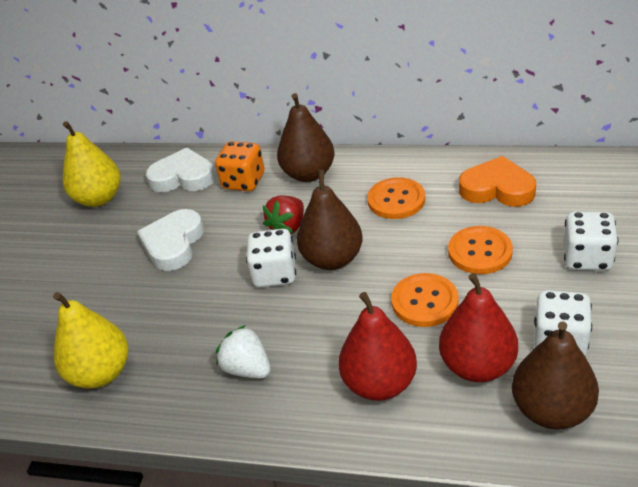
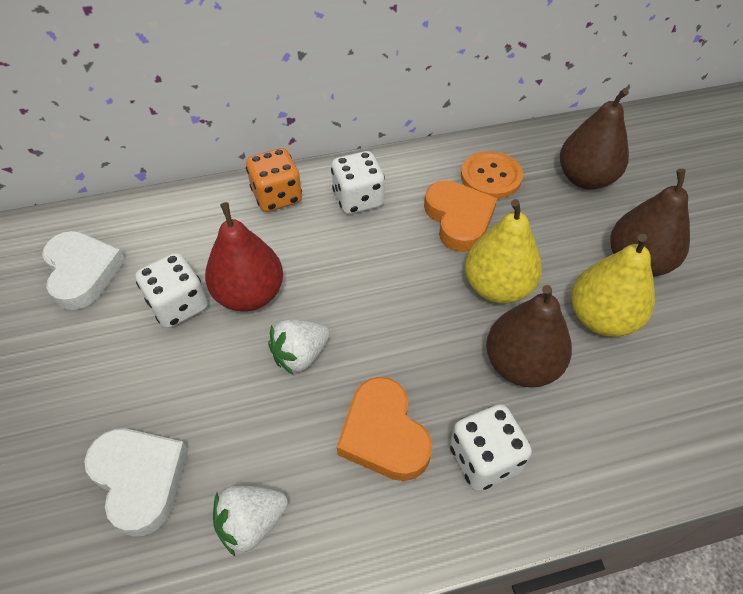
orange button: [367,177,425,219] [391,273,459,327] [448,226,513,274] = 3 -> [461,151,523,199] = 1
orange heart: [459,156,536,207] = 1 -> [337,377,432,481] [424,181,497,252] = 2
red pear: [338,292,417,401] [439,273,518,382] = 2 -> [205,202,283,312] = 1
red strawberry: [262,196,304,234] = 1 -> none = 0
white strawberry: [216,325,271,378] = 1 -> [213,486,288,557] [268,319,330,375] = 2

